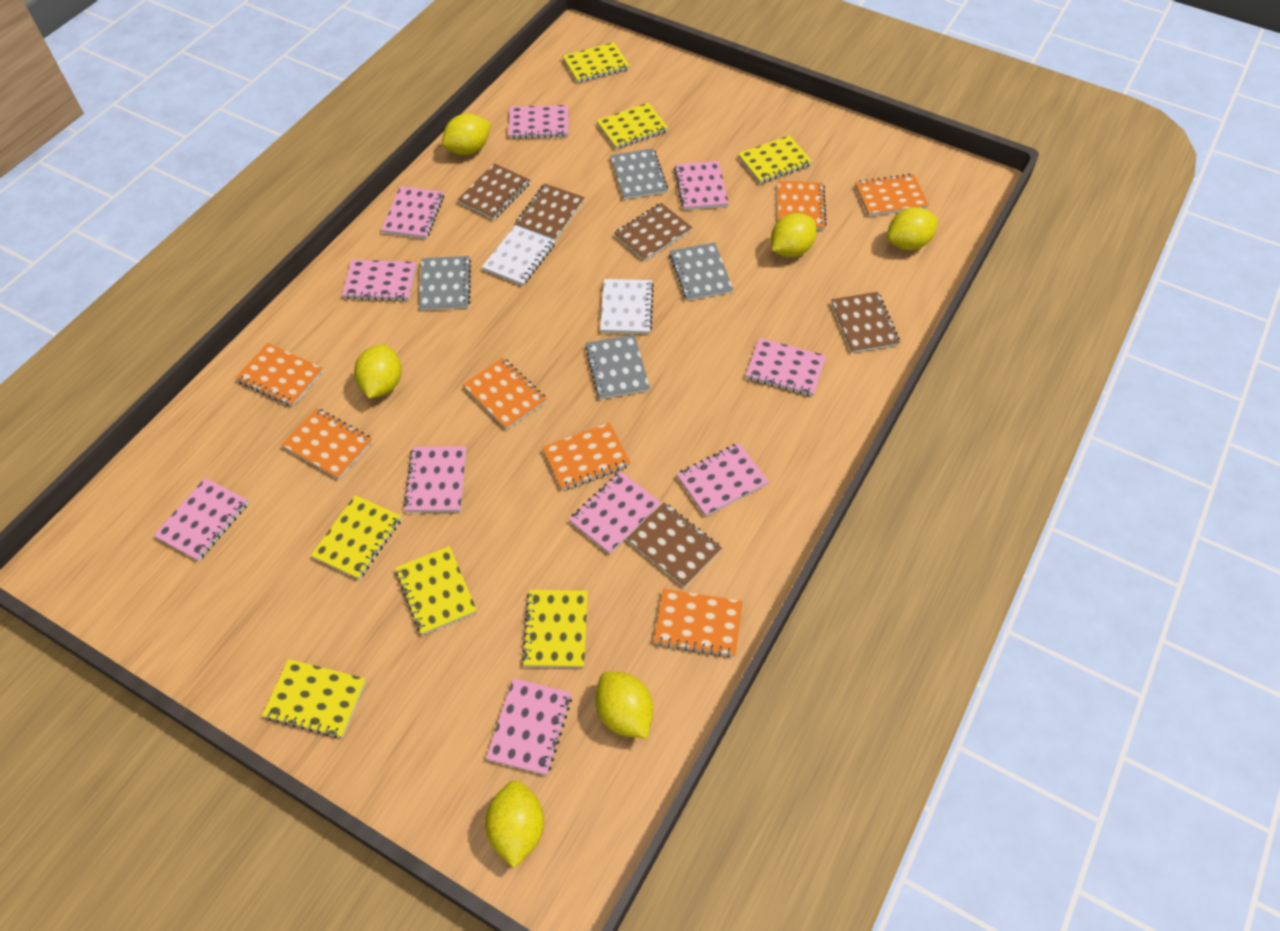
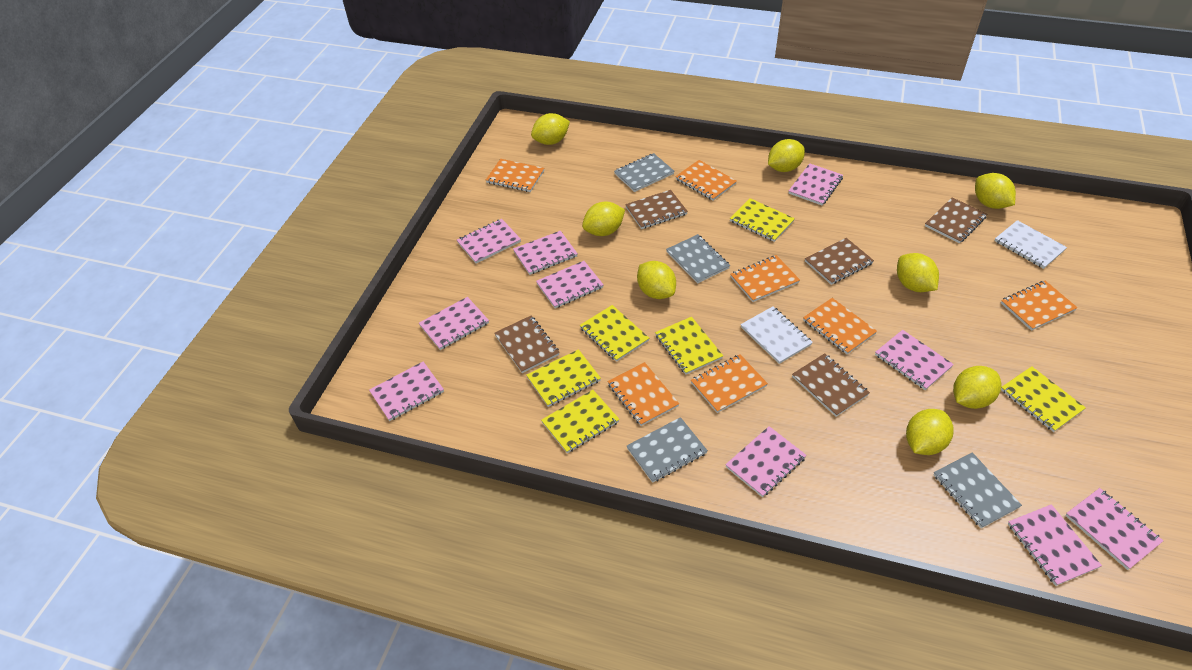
yellow lemon: [354,345,402,398] [442,114,491,155] [485,780,544,868] [595,671,653,739] [771,213,817,257] [887,207,938,250] = 6 -> [531,113,570,145] [582,201,625,236] [637,261,676,299] [768,139,805,172] [897,253,939,292] [906,409,953,455] [953,366,1001,409] [975,173,1016,209] = 8
yellow notebook: [262,659,366,738] [311,495,402,580] [395,546,477,635] [522,590,588,668] [563,42,630,83] [596,103,668,149] [738,135,812,184] = 7 -> [527,349,601,407] [541,390,620,453] [580,305,649,362] [655,317,723,375] [730,198,795,242] [1001,366,1086,432] = 6

